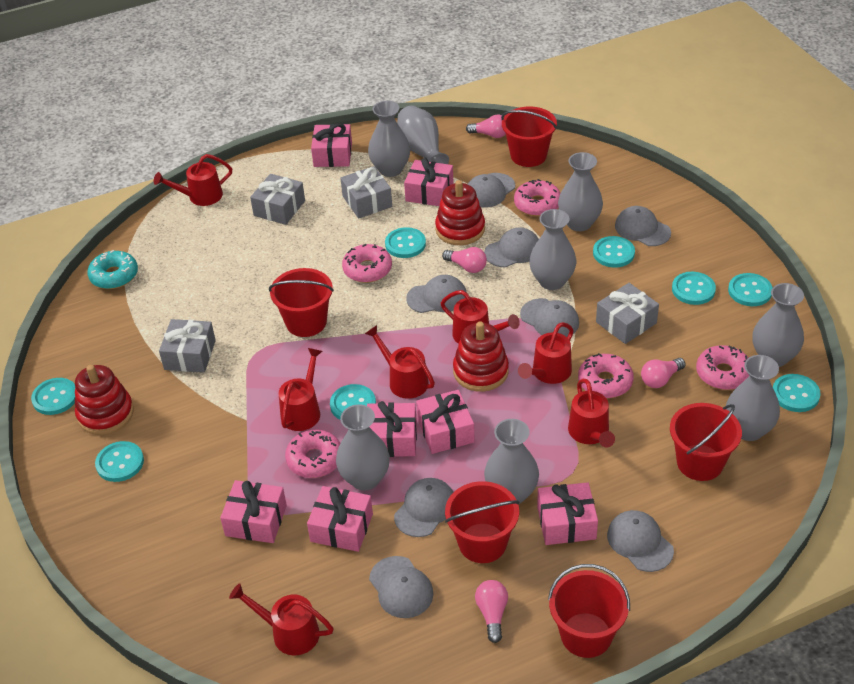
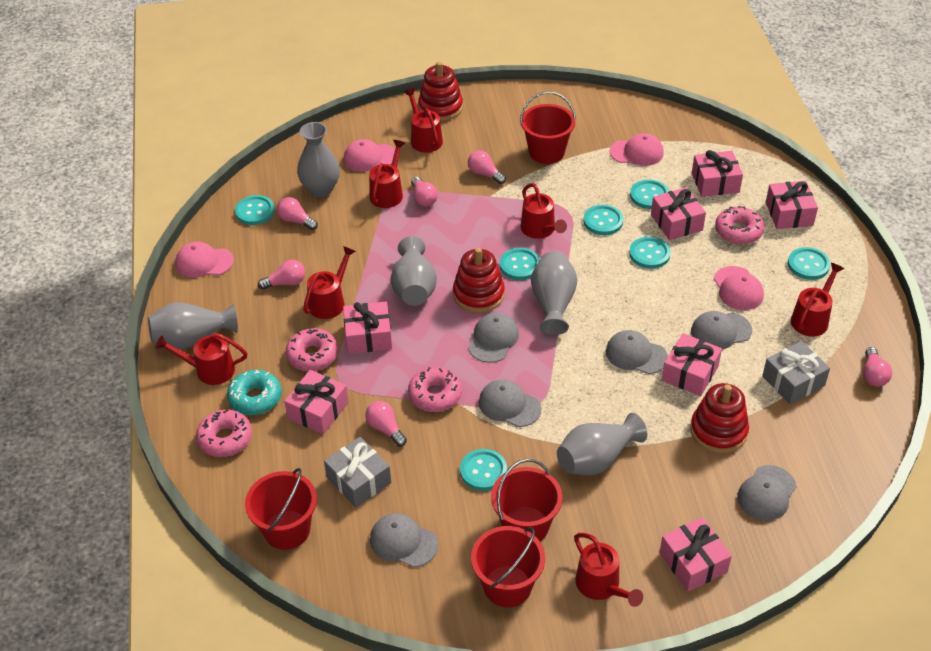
grey cap: [369,556,434,618] [394,478,453,537] [406,275,467,313] [468,173,515,208] [484,227,539,267] [520,298,579,337] [607,510,674,572] [615,206,671,246] = 8 -> [370,513,438,567] [468,312,519,363] [479,379,541,427] [606,330,668,374] [691,311,752,350] [737,465,797,521] = 6
grey gift: [159,319,216,373] [250,174,305,225] [340,166,392,218] [596,283,659,344] = 4 -> [324,437,391,507] [762,341,830,404] = 2
grey vase: [336,404,390,491] [368,101,410,177] [397,106,449,164] [484,419,539,504] [529,209,576,290] [558,152,603,231] [726,355,780,441] [753,283,804,367] = 8 -> [148,302,238,350] [297,122,340,197] [390,236,437,306] [531,252,577,335] [557,413,647,475] = 5
pink cap: none = 0 -> [175,242,234,278] [344,139,395,172] [609,133,664,166] [714,266,764,310] = 4
pink donut: [285,430,341,478] [342,244,392,283] [514,179,560,216] [578,353,634,398] [696,345,750,390] = 5 -> [196,410,252,457] [286,328,338,371] [408,367,462,412] [715,206,764,244] = 4
pink light bulb: [442,247,487,273] [466,115,506,138] [475,580,508,643] [641,358,686,388] = 4 -> [258,260,305,290] [277,197,318,230] [366,401,407,447] [411,177,438,207] [468,150,506,184] [863,347,892,387] = 6
red bucket: [269,268,334,337] [445,481,520,563] [501,106,557,167] [548,564,630,658] [670,403,742,481] = 5 -> [245,468,317,550] [471,526,545,607] [491,459,562,541] [520,91,576,164] = 4
turquoise button: [31,378,75,415] [95,441,144,482] [330,384,376,420] [385,227,426,258] [593,236,635,268] [672,272,716,305] [728,273,773,306] [773,374,821,412] = 8 -> [235,195,275,225] [460,449,507,491] [500,248,540,280] [583,205,623,235] [629,237,671,269] [630,179,669,209] [788,247,830,280] = 7

